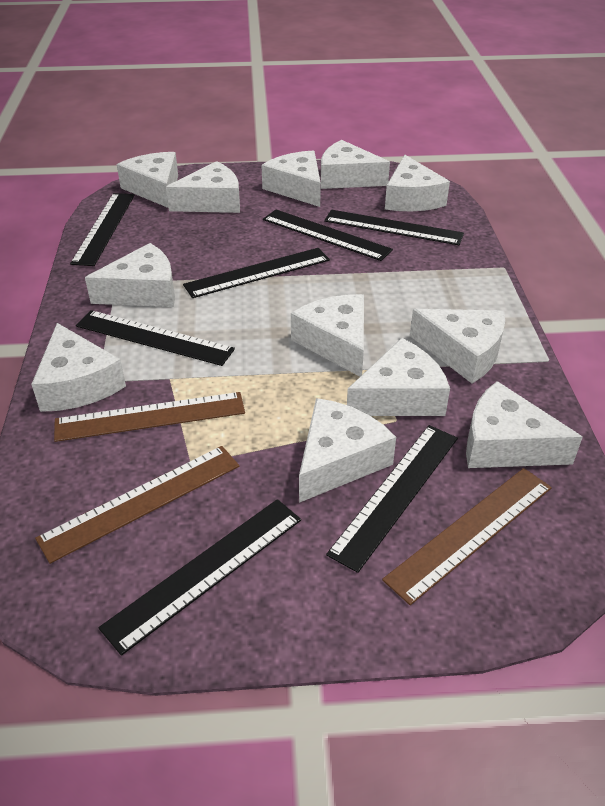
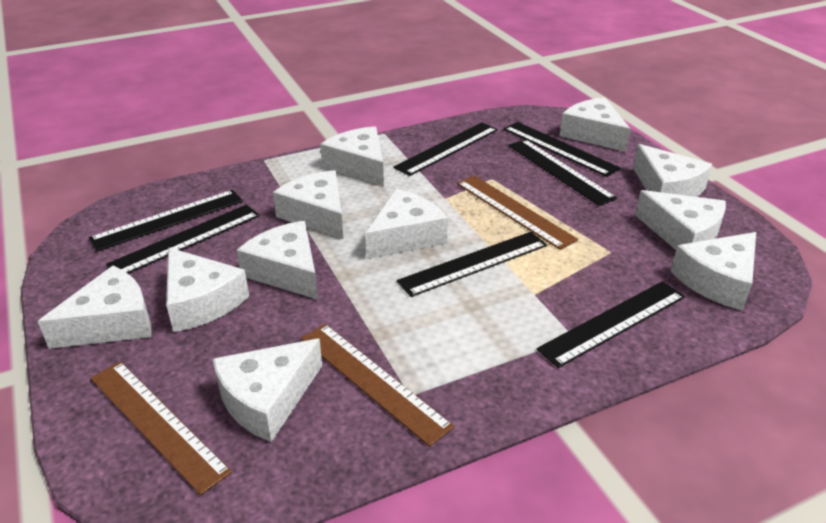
white cheese: [31,323,126,412] [85,243,175,307] [117,152,178,208] [166,161,240,213] [261,151,321,207] [291,294,364,376] [299,398,396,503] [321,140,390,189] [347,338,450,416] [385,155,450,211] [410,309,505,383] [466,381,583,468] = 12 -> [38,266,151,349] [166,247,249,332] [212,338,322,442] [236,221,318,300] [273,170,343,239] [320,126,384,187] [365,189,448,259] [560,97,630,152] [633,144,712,197] [635,190,726,250] [670,232,756,311] = 11

